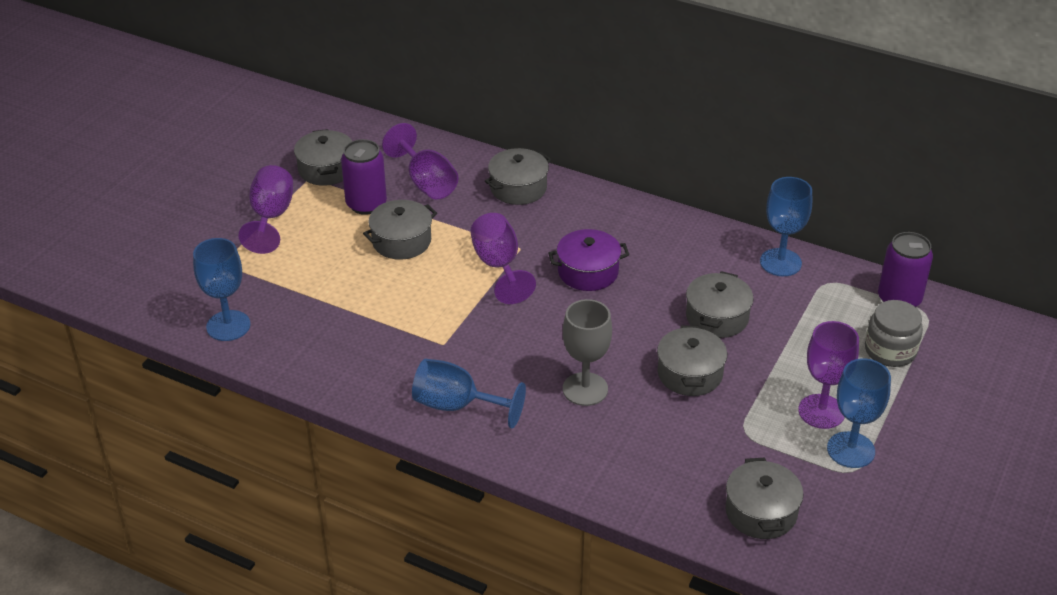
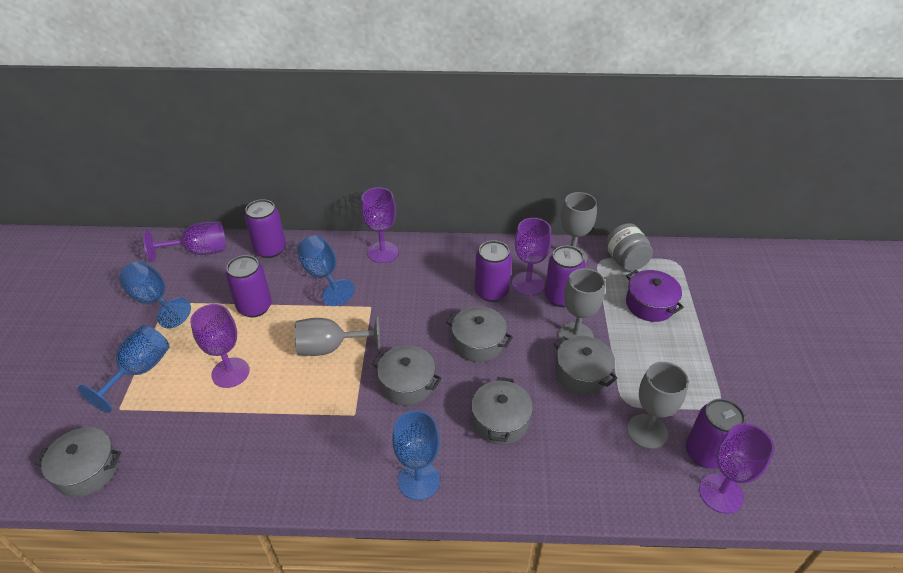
grey goblet: [563,299,612,406] = 1 -> [295,315,380,356] [558,268,605,343] [561,192,597,264] [627,362,689,449] = 4
grey pot: [294,129,352,186] [363,200,437,260] [485,148,552,205] [657,325,727,396] [686,271,754,338] [725,457,804,539] = 6 -> [35,427,121,497] [372,345,442,405] [446,306,513,362] [471,377,533,445] [554,336,618,395] = 5
purple can: [341,139,387,215] [878,232,933,307] = 2 -> [226,255,272,317] [245,199,286,258] [475,240,512,302] [545,245,585,307] [686,399,745,469] = 5
purple goblet: [238,165,293,254] [382,123,458,200] [470,213,536,304] [798,321,859,429] = 4 -> [143,221,226,262] [190,304,249,388] [361,187,398,263] [512,218,551,296] [699,423,774,514] = 5

